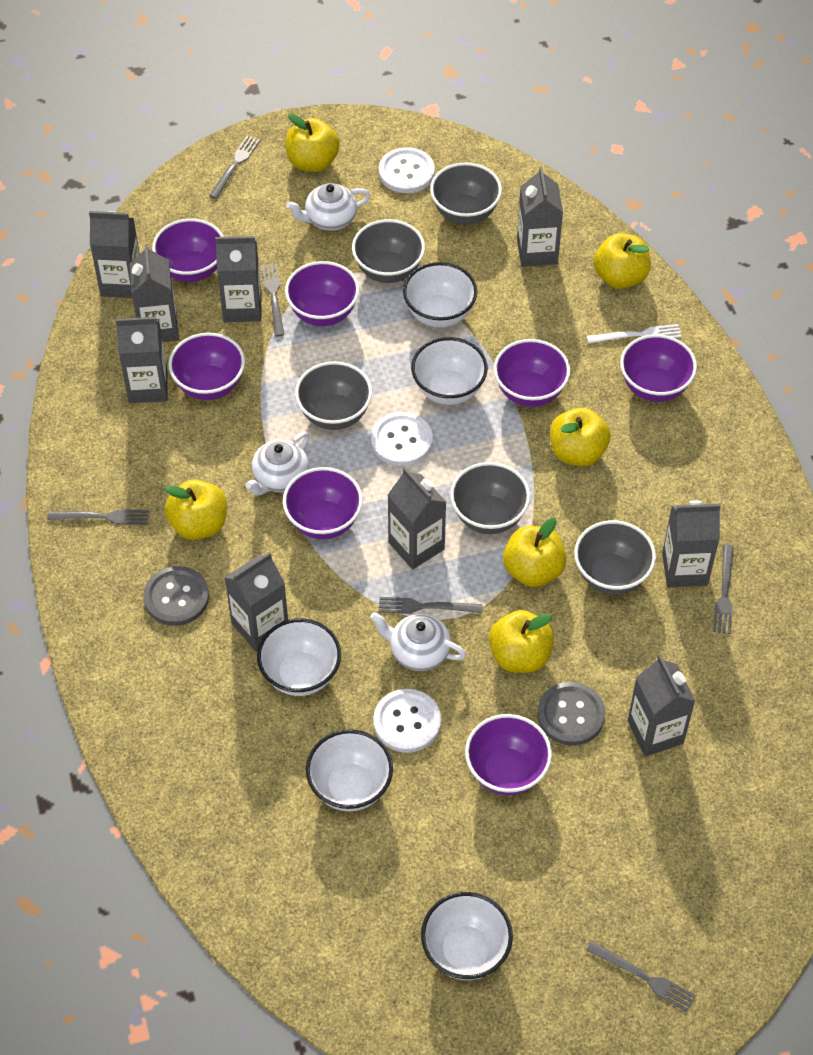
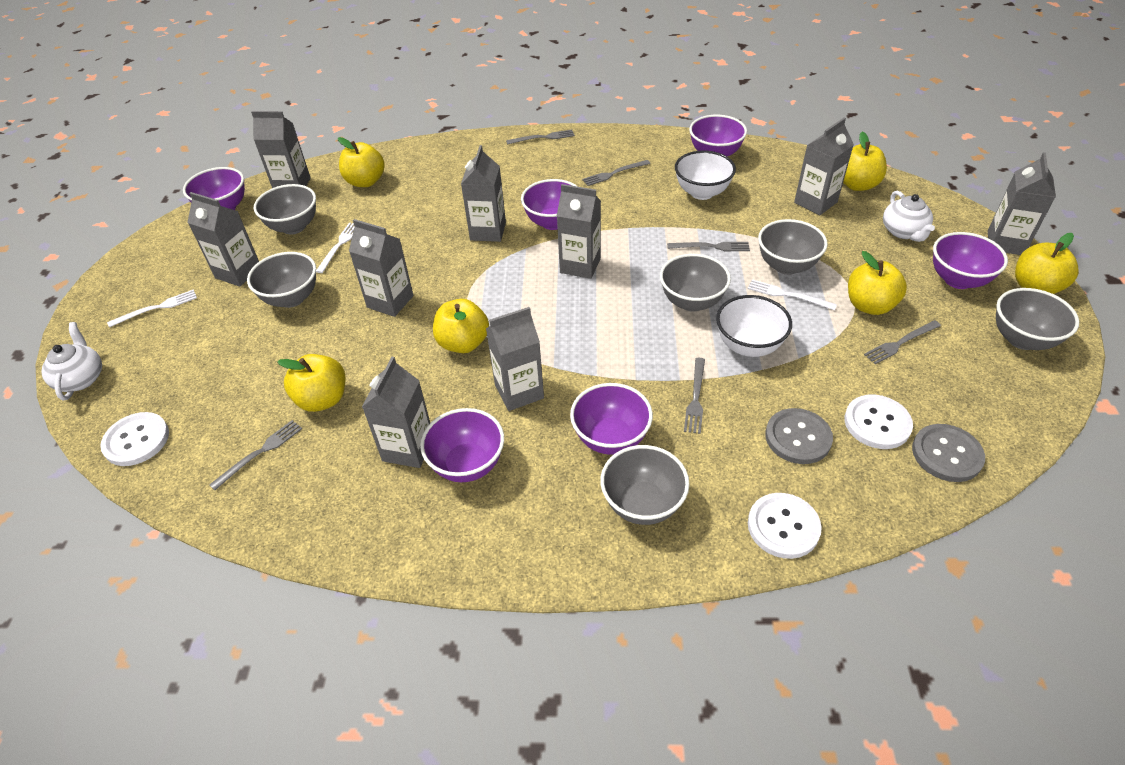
grey bowl: [295,361,372,430] [352,219,425,283] [430,162,502,225] [450,462,530,534] [574,520,656,594] = 5 -> [247,252,316,308] [254,184,316,234] [600,445,690,525] [660,254,731,312] [758,219,828,275] [996,288,1079,350] = 6
purple bowl: [152,218,224,282] [168,333,245,400] [283,467,363,539] [285,261,359,326] [465,714,552,795] [494,339,570,407] [620,334,697,402] = 7 -> [183,167,245,210] [420,408,504,482] [521,179,578,230] [570,383,653,455] [689,115,747,156] [933,232,1008,289] = 6
white bowl: [257,618,341,696] [306,729,393,811] [403,262,477,327] [411,337,488,405] [421,892,513,980] = 5 -> [675,151,736,200] [716,295,792,357] = 2
white fork: [587,324,682,343] = 1 -> [107,289,197,327] [316,223,355,273] [748,279,837,310] = 3
white teapot: [245,432,309,496] [286,183,370,231] [370,612,466,671] = 3 -> [41,322,102,401] [883,191,935,242] = 2

